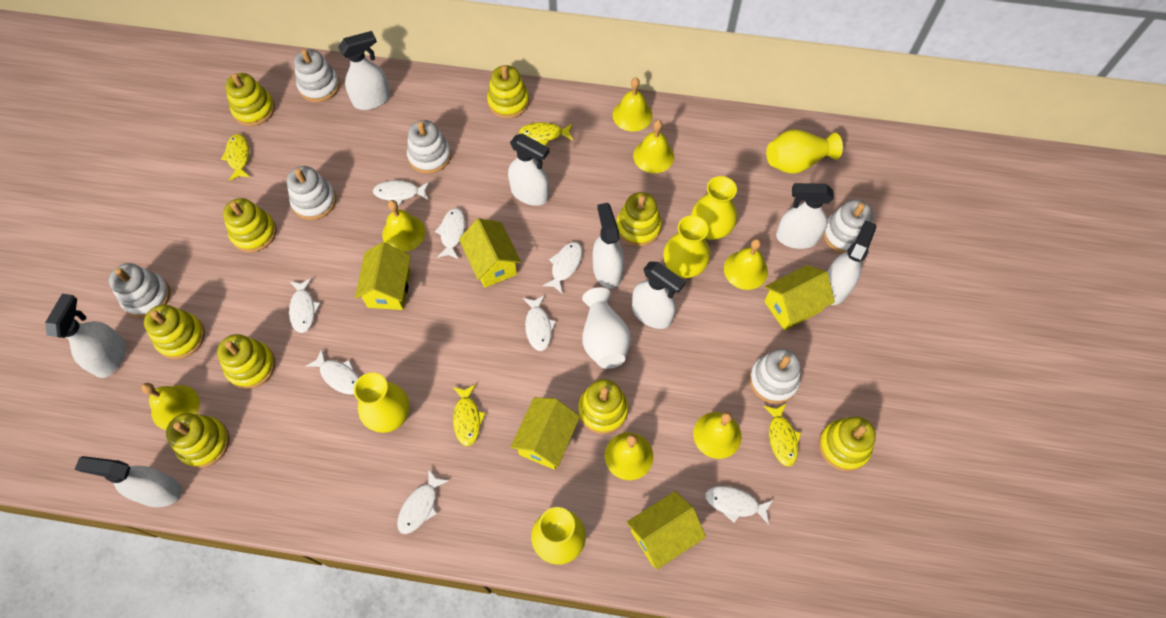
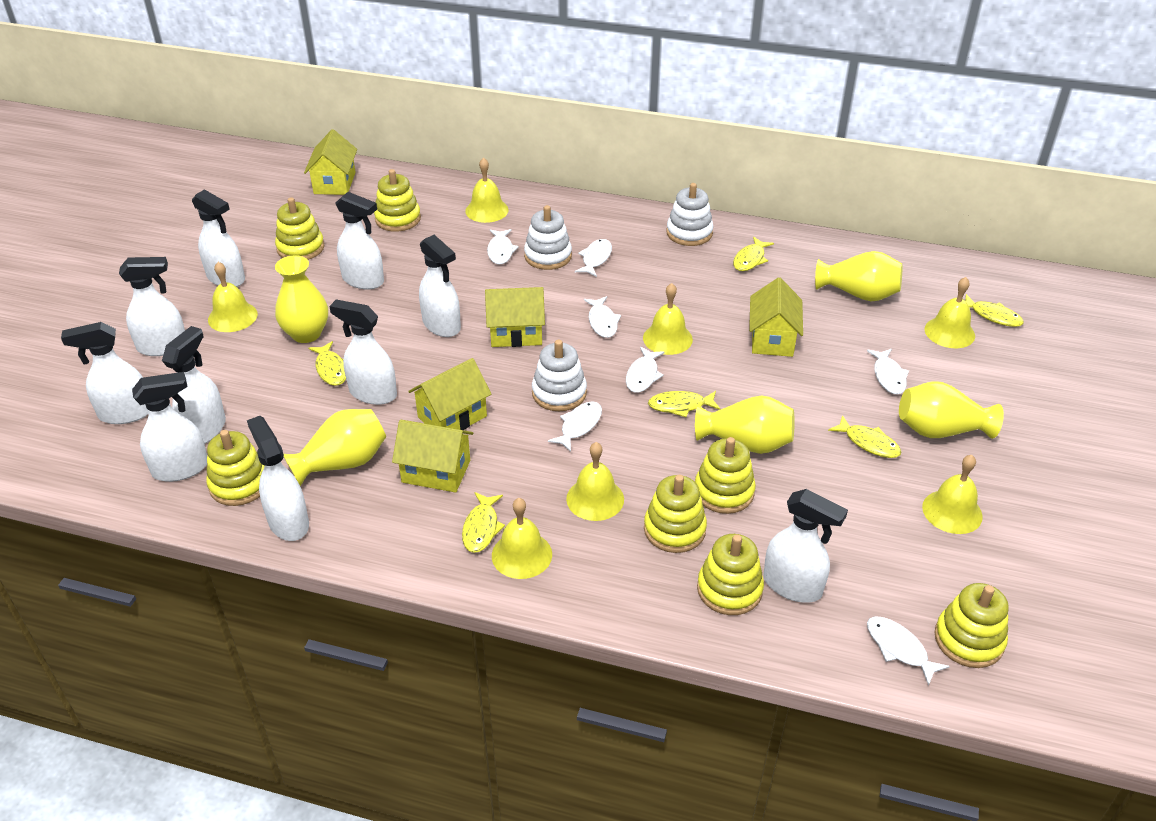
white fish: [289,278,321,333] [306,349,359,395] [373,180,430,206] [397,469,449,534] [435,208,465,259] [523,295,556,351] [542,242,582,293] [705,486,773,524] = 8 -> [487,229,519,265] [548,401,602,452] [575,239,612,277] [584,296,621,338] [626,347,664,393] [867,349,909,395] [867,616,950,686] = 7
white spray bottle: [45,294,126,378] [75,456,182,507] [338,31,391,110] [508,134,549,206] [593,203,624,289] [632,261,686,329] [776,183,834,249] [827,220,876,305] = 8 -> [61,322,148,424] [119,257,185,356] [132,372,207,482] [162,326,226,444] [192,189,245,287] [247,416,309,541] [329,299,397,405] [335,192,384,289] [419,235,461,337] [764,489,848,603] = 10
white stacking toy: [109,263,170,318] [287,166,336,220] [294,49,340,102] [407,120,451,174] [749,349,801,404] [823,200,873,253] = 6 -> [524,205,572,270] [532,340,587,411] [666,183,714,246] = 3
white vase: [582,287,631,369] = 1 -> none = 0
yellow fish: [221,134,250,181] [453,384,486,446] [519,122,573,146] [763,403,801,467] = 4 -> [309,341,346,386] [462,492,505,553] [648,391,720,417] [733,237,774,271] [828,415,901,458] [965,294,1024,327] = 6
yellow stacking toy: [144,305,205,359] [166,413,229,468] [217,334,275,389] [223,198,276,252] [225,73,275,126] [487,65,529,119] [578,379,629,434] [617,192,662,247] [819,416,876,471] = 9 -> [206,430,265,506] [275,197,324,260] [374,169,421,232] [644,475,707,553] [695,437,756,514] [697,534,764,615] [934,583,1009,668] = 7

